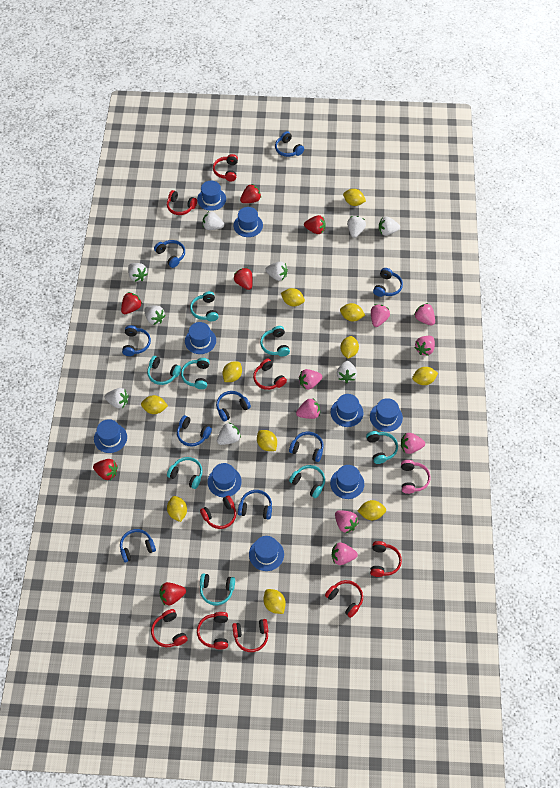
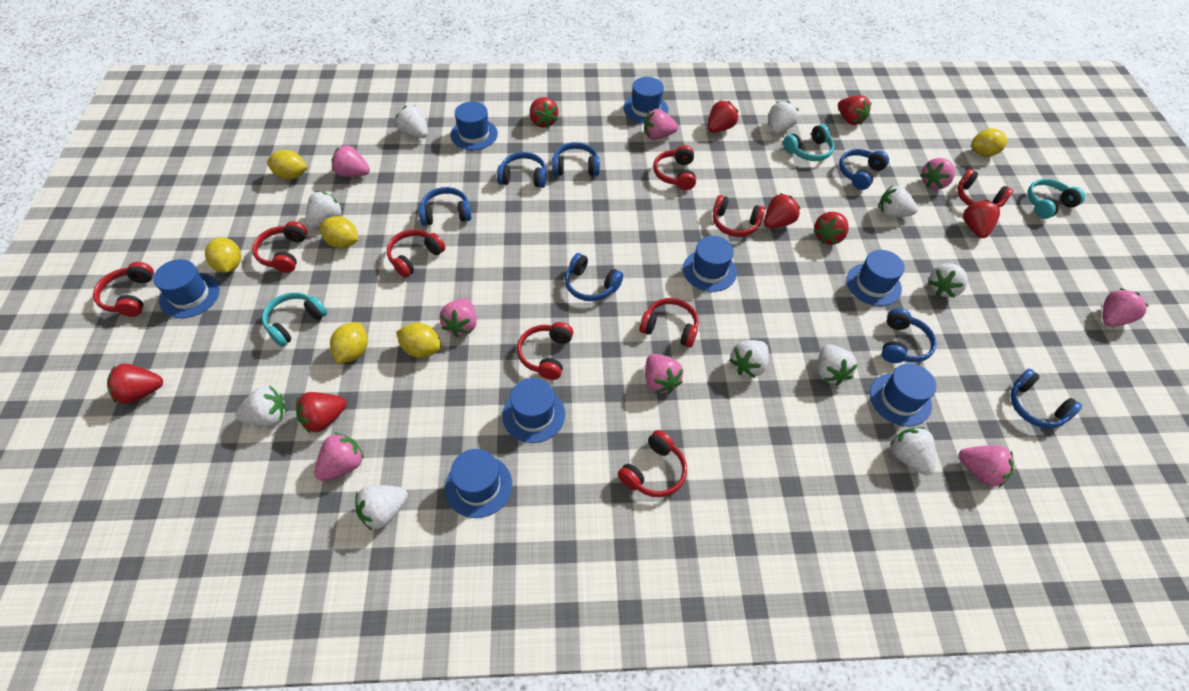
blue hat: [94,419,127,453] [185,322,216,354] [197,181,226,211] [208,463,242,497] [234,207,263,237] [249,536,284,571] [330,465,364,499] [331,394,363,427] [370,398,403,432] = 9 -> [153,259,220,318] [445,449,512,518] [451,102,498,150] [502,378,565,443] [623,77,668,123] [683,236,737,292] [846,250,905,306] [870,363,936,427] = 8
blue headphones: [120,529,156,562] [122,325,151,356] [154,240,185,268] [177,415,212,446] [216,391,251,422] [238,490,272,520] [275,131,304,157] [289,432,324,462] [373,268,403,297] = 9 -> [419,187,471,226] [497,152,547,188] [552,142,600,176] [565,253,623,301] [839,149,889,190] [882,308,937,363] [1010,369,1082,428] = 7
pink headphones: [401,460,431,494] = 1 -> none = 0
red strawberry: [93,459,118,480] [121,292,142,314] [160,582,186,605] [234,268,253,290] [240,184,261,203] [304,215,326,234] = 6 -> [107,364,163,404] [296,392,347,433] [530,97,558,128] [708,101,739,133] [764,193,800,228] [813,212,849,244] [838,95,871,125] [963,200,1000,238] = 8
turquoise headphones: [147,356,181,385] [167,457,203,489] [181,358,209,389] [190,291,219,321] [200,573,235,605] [260,326,290,357] [289,465,325,498] [366,431,398,464] = 8 -> [262,292,327,347] [783,124,834,161] [1027,179,1085,219] = 3
white strawberry: [105,388,129,409] [128,263,148,282] [144,306,166,325] [203,211,224,230] [217,423,241,445] [265,262,288,281] [337,361,357,383] [347,216,366,238] [379,217,400,236] = 9 -> [235,385,287,427] [305,191,343,229] [355,485,408,531] [396,106,428,138] [730,340,769,378] [769,101,798,134] [817,344,858,385] [878,185,918,218] [889,427,936,475] [929,263,968,298] = 10
yellow lemon: [141,395,168,414] [167,496,187,522] [223,362,242,382] [257,430,277,451] [263,589,286,614] [281,288,305,306] [340,303,365,321] [340,336,359,359] [343,189,366,206] [358,500,386,520] [412,367,438,385] = 11 -> [205,237,241,273] [267,150,308,180] [320,216,359,248] [330,322,368,364] [396,323,441,358] [971,129,1008,157] = 6

